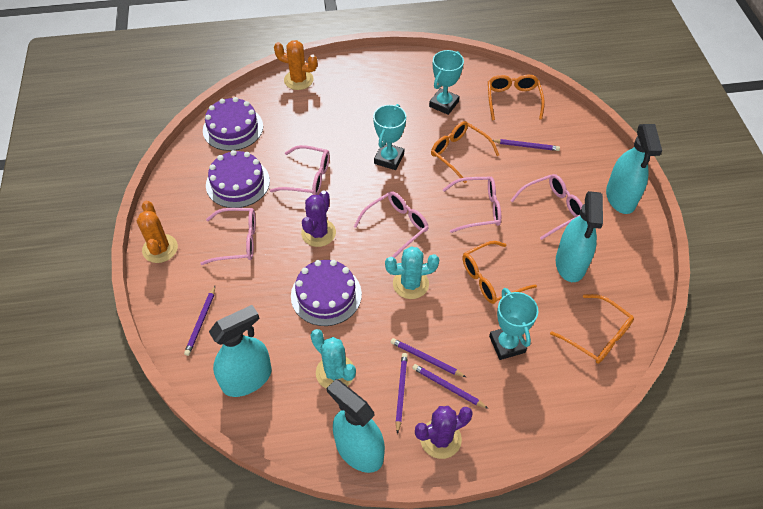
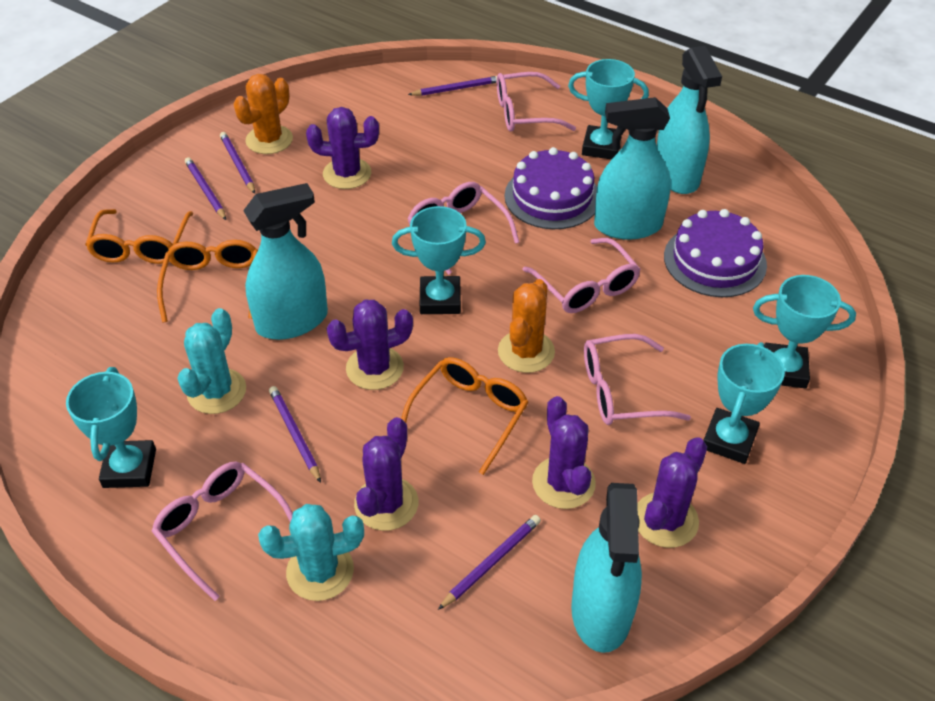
orange glasses: [431,121,499,183] [462,241,537,304] [488,75,545,120] [550,294,634,364] = 4 -> [85,209,194,264] [157,240,258,323] [401,357,528,475] = 3
purple cactus: [301,190,336,247] [415,406,473,459] = 2 -> [306,107,379,189] [327,300,413,390] [354,417,418,531] [532,396,596,509] [637,437,707,548] = 5
purple cake: [203,97,263,151] [206,150,270,208] [291,260,362,326] = 3 -> [504,147,597,229] [664,209,767,297] = 2
turquoise trophy: [373,104,406,170] [429,50,464,115] [489,288,538,360] = 3 -> [66,367,156,488] [392,206,486,314] [568,59,649,159] [703,342,785,464] [753,275,856,388] = 5

